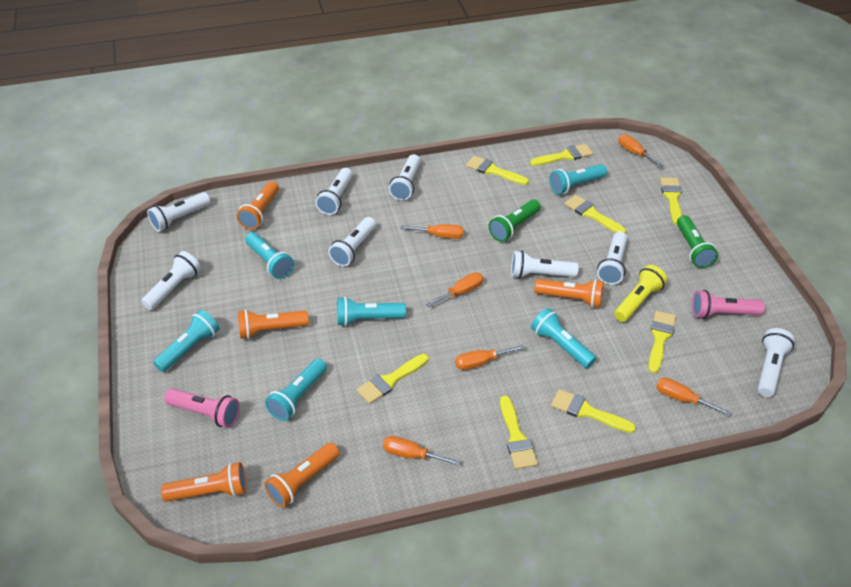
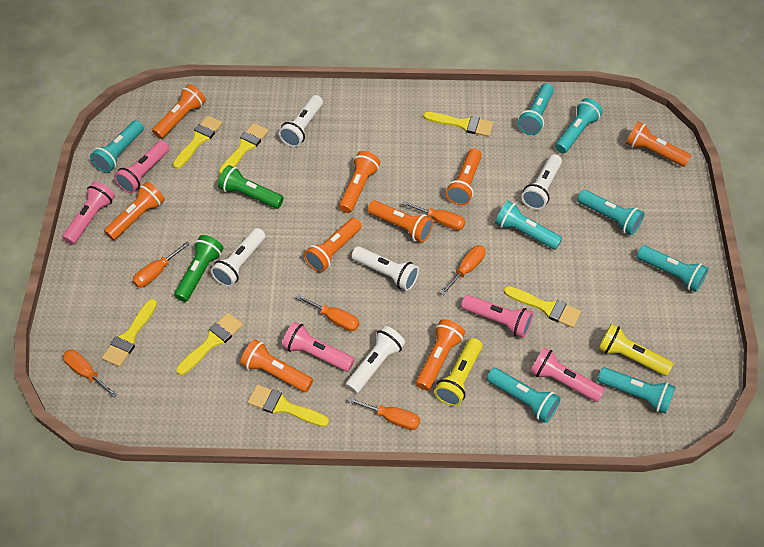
orange flashlight: [161,462,246,502] [236,181,279,229] [238,309,309,339] [264,443,340,508] [534,279,604,308] = 5 -> [104,182,165,240] [152,84,206,139] [240,339,313,392] [304,218,362,273] [339,151,380,213] [368,200,433,243] [416,319,465,391] [446,148,482,205] [626,122,691,167] = 9
pink flashlight: [164,388,240,428] [692,290,765,319] = 2 -> [62,181,115,245] [114,140,169,193] [282,322,355,372] [461,295,533,338] [530,347,605,402] = 5
turquoise flashlight: [153,310,219,372] [245,232,294,279] [265,359,327,421] [337,297,406,326] [531,308,596,368] [549,164,607,194] = 6 -> [90,120,144,173] [487,368,561,423] [495,201,562,250] [518,83,554,135] [555,98,603,153] [577,190,644,235] [597,367,676,414] [637,245,708,292] = 8
white flashlight: [141,251,201,310] [147,192,210,232] [315,168,353,215] [328,217,376,266] [389,154,420,201] [511,251,579,278] [597,232,627,285] [758,328,794,397] = 8 -> [211,228,265,287] [279,95,323,147] [345,326,405,394] [351,246,419,291] [521,154,562,210] = 5
yellow brush: [357,354,429,404] [466,156,529,185] [500,395,538,469] [530,144,593,166] [551,389,636,433] [564,195,626,233] [648,311,676,373] [660,177,682,225] = 8 -> [102,299,157,367] [173,115,222,169] [176,313,243,375] [219,123,269,175] [248,384,329,427] [423,112,493,137] [504,286,581,328] = 7
yellow flashlight: [614,265,667,322] = 1 -> [434,338,482,406] [598,324,673,376] = 2

